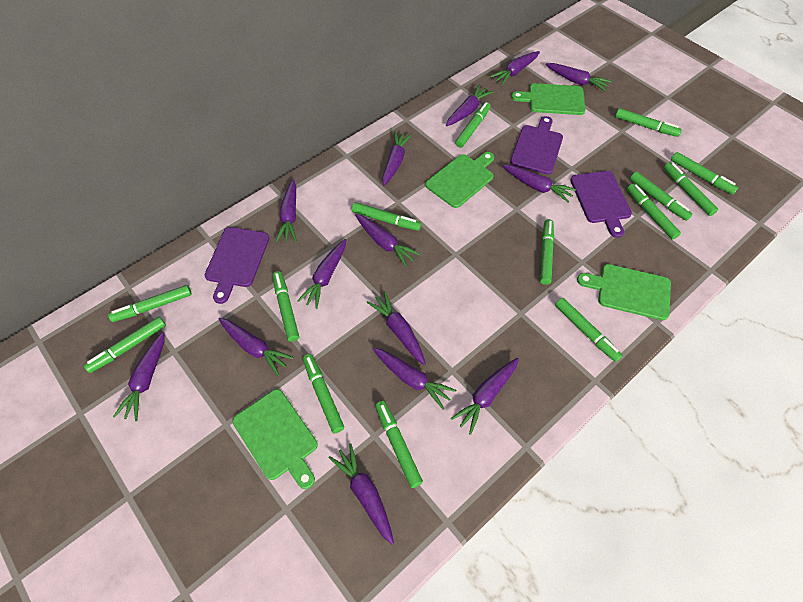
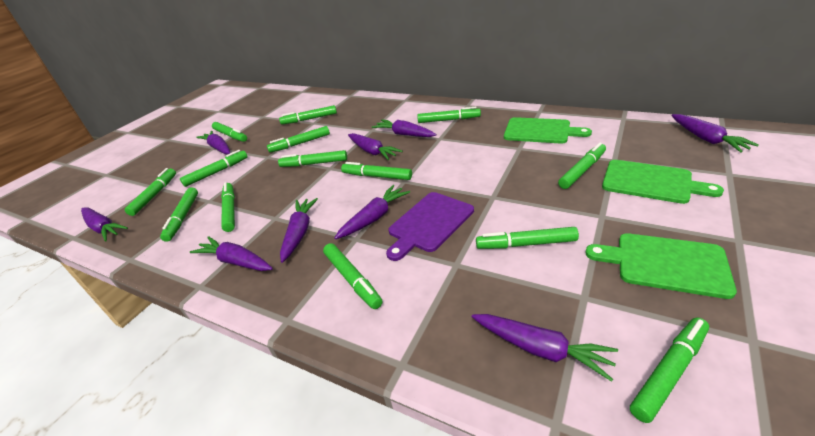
green cutting board: [232,389,318,489] [425,152,494,208] [511,83,585,115] [577,264,671,320] = 4 -> [504,117,592,144] [585,233,737,299] [602,160,724,204] = 3
purple carrot: [113,332,165,421] [219,318,294,376] [275,179,297,242] [297,239,346,309] [329,443,394,545] [355,214,420,267] [366,291,426,365] [373,348,456,409] [382,131,413,186] [446,84,493,126] [451,357,519,435] [490,51,540,85] [503,165,576,203] [546,63,611,92] = 14 -> [81,207,128,241] [190,236,273,271] [196,131,230,154] [280,198,318,263] [334,185,410,239] [348,133,403,160] [372,119,436,137] [472,314,618,382] [671,114,759,153] = 9
purple cutting board: [205,227,269,304] [510,116,563,174] [570,171,632,238] = 3 -> [386,192,474,261] = 1

